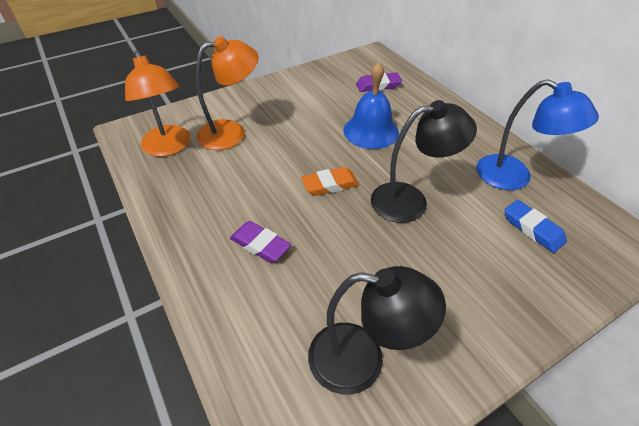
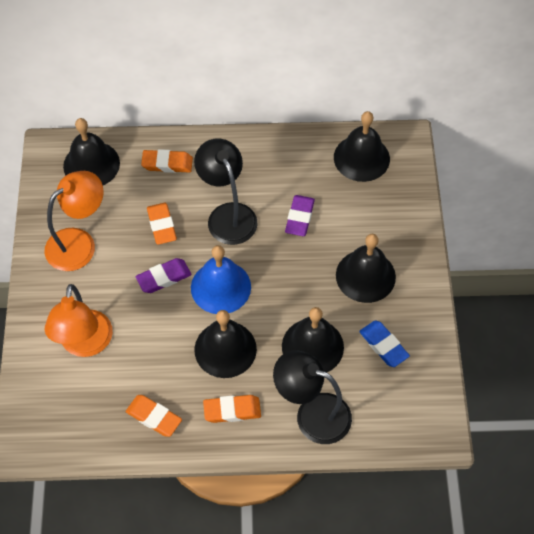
black bell: none = 0 -> [63,118,120,185] [194,310,257,378] [282,307,344,372] [334,111,390,182] [336,234,396,303] = 5
blue lamp: [477,79,599,190] = 1 -> none = 0
orange eraser: [301,167,359,196] = 1 -> [126,395,182,437] [141,149,193,173] [147,203,177,245] [203,395,261,423] = 4

